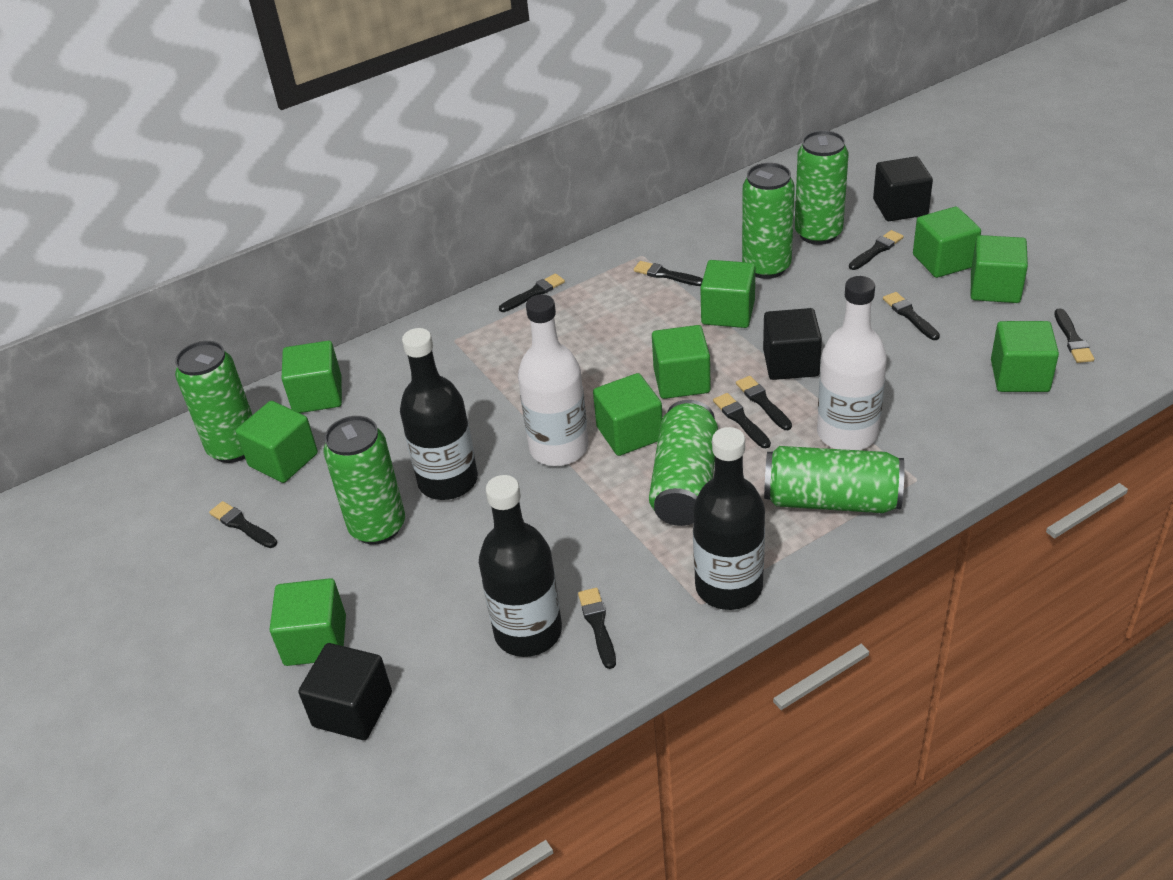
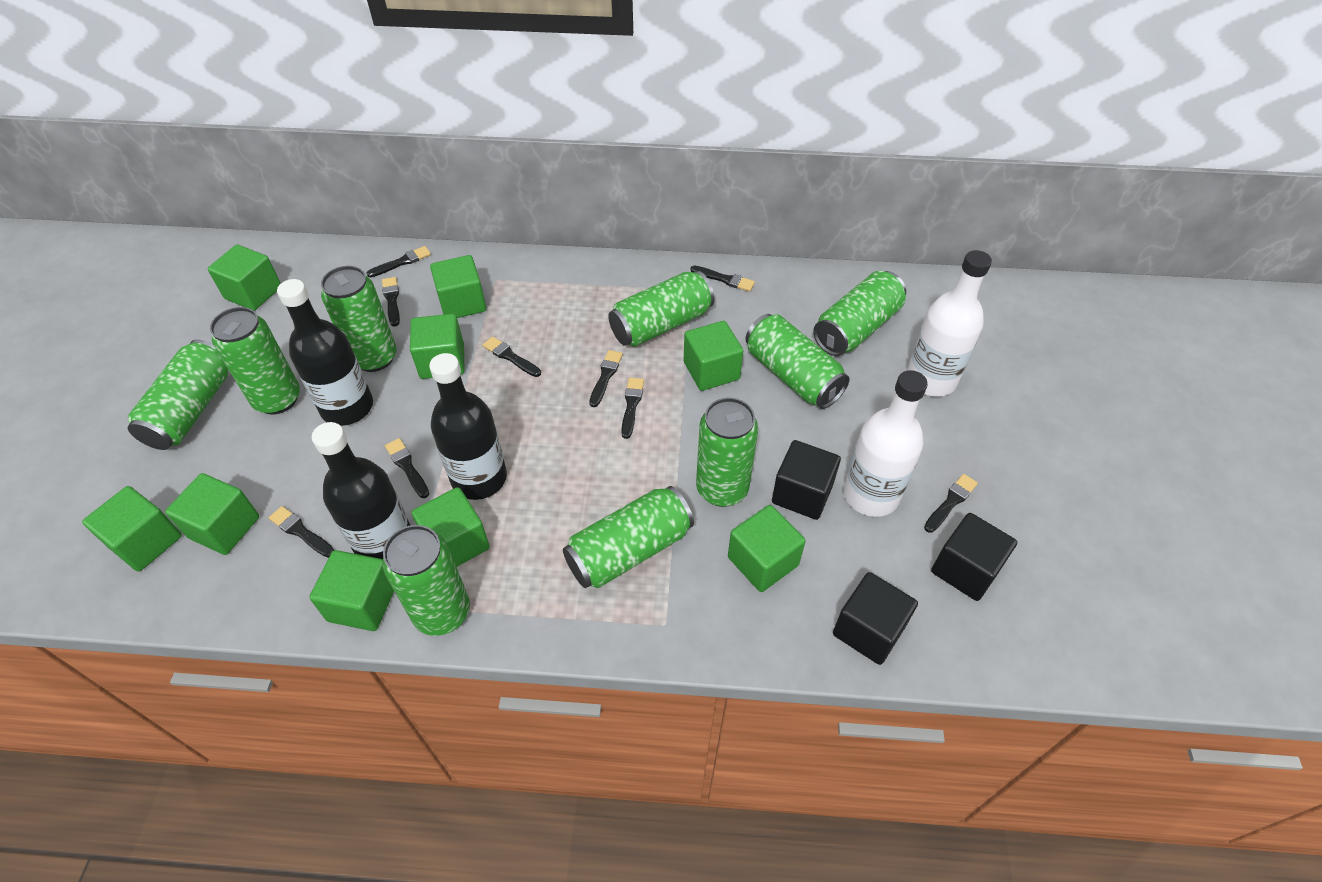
green can: [175,341,252,463] [323,416,405,544] [649,400,718,526] [742,163,795,279] [764,446,905,513] [795,130,849,245] = 6 -> [128,339,228,450] [210,307,300,415] [321,266,397,372] [382,525,470,636] [563,486,694,588] [608,271,715,347] [696,398,758,507] [746,314,850,409] [813,271,906,356] = 9

